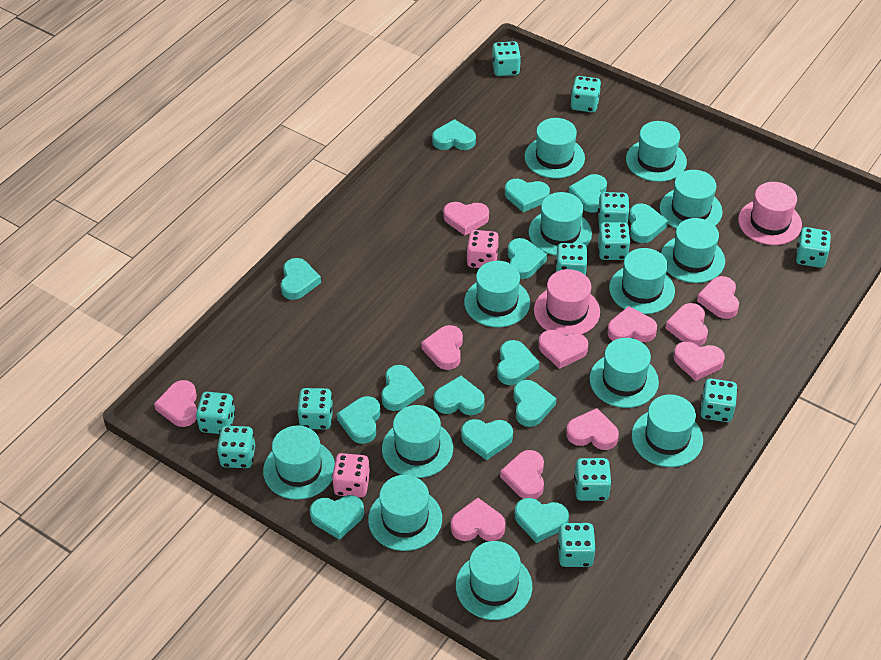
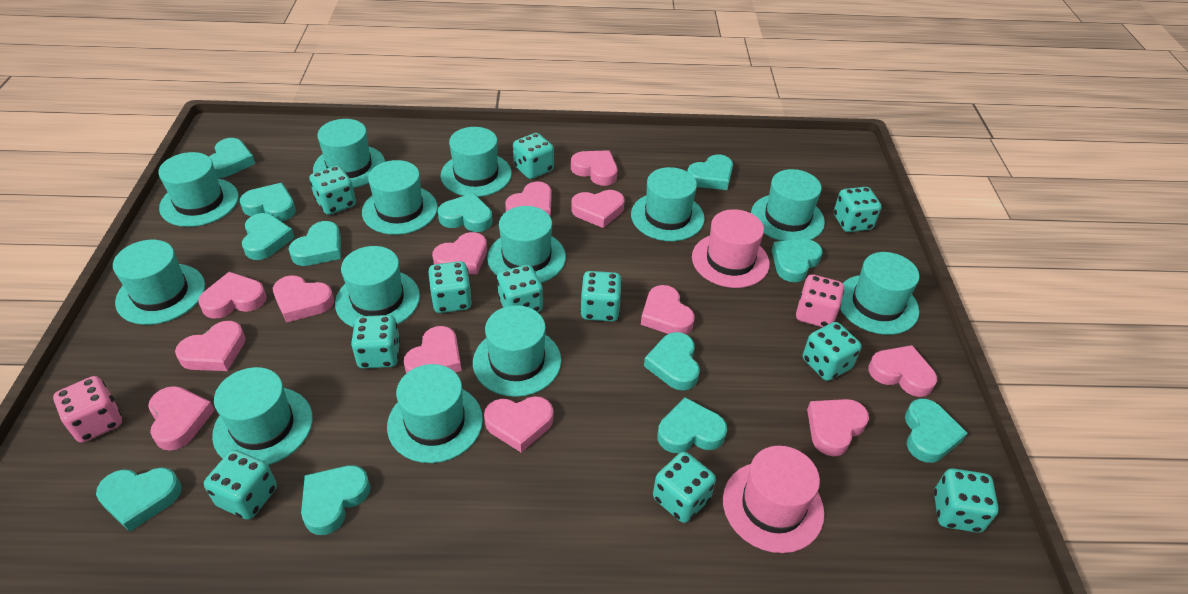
pink heart: [154,380,197,427] [421,325,463,370] [443,202,489,235] [451,498,505,541] [500,450,544,499] [539,330,588,369] [566,408,619,450] [608,306,657,342] [665,303,708,346] [674,341,725,381] [697,276,739,319] = 11 -> [148,386,215,451] [175,321,246,371] [198,272,267,319] [273,275,334,323] [404,326,461,373] [432,232,487,274] [484,396,553,452] [505,181,552,217] [571,150,617,186] [571,190,624,228] [641,285,695,335] [807,399,869,456] [868,345,937,397] = 13
turquoise dice: [196,392,236,434] [217,426,255,468] [297,388,333,429] [492,41,521,76] [555,243,588,275] [557,523,596,567] [571,76,601,112] [574,458,612,501] [598,192,630,227] [598,222,631,260] [700,379,738,422] [796,227,831,268] = 12 -> [204,450,277,520] [309,166,356,215] [351,315,400,368] [428,261,472,313] [497,265,543,312] [513,133,554,179] [580,271,622,321] [653,452,716,523] [803,322,861,381] [834,187,881,232] [934,468,999,533] = 11
turquoise heart: [280,258,321,300] [310,495,364,540] [337,396,381,444] [381,365,425,411] [432,119,476,150] [434,376,485,415] [461,419,513,460] [497,340,539,385] [505,179,550,212] [508,238,547,279] [513,380,557,427] [515,498,569,543] [569,174,607,212] [629,203,668,243] = 14 -> [96,467,182,532] [209,138,255,178] [240,183,296,221] [242,213,295,260] [289,221,341,266] [301,465,371,535] [438,193,493,232] [644,332,700,391] [657,397,727,453] [687,154,733,190] [772,239,823,282] [905,399,968,463] = 12

